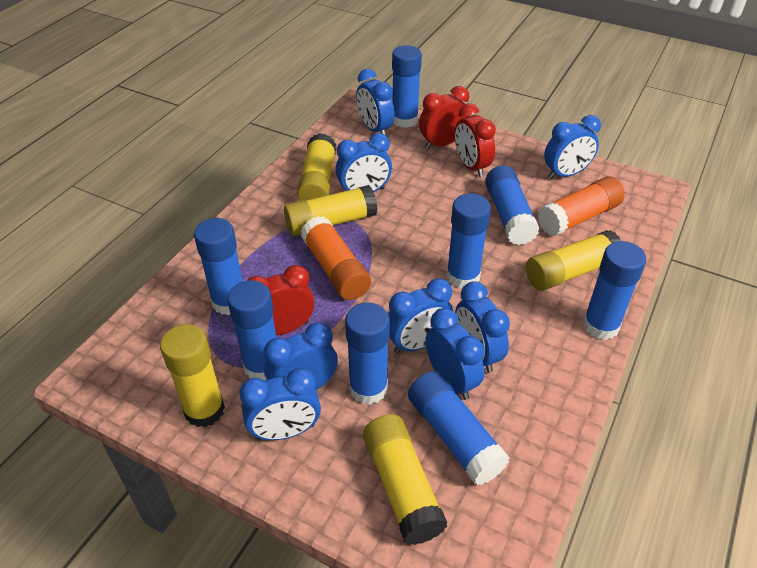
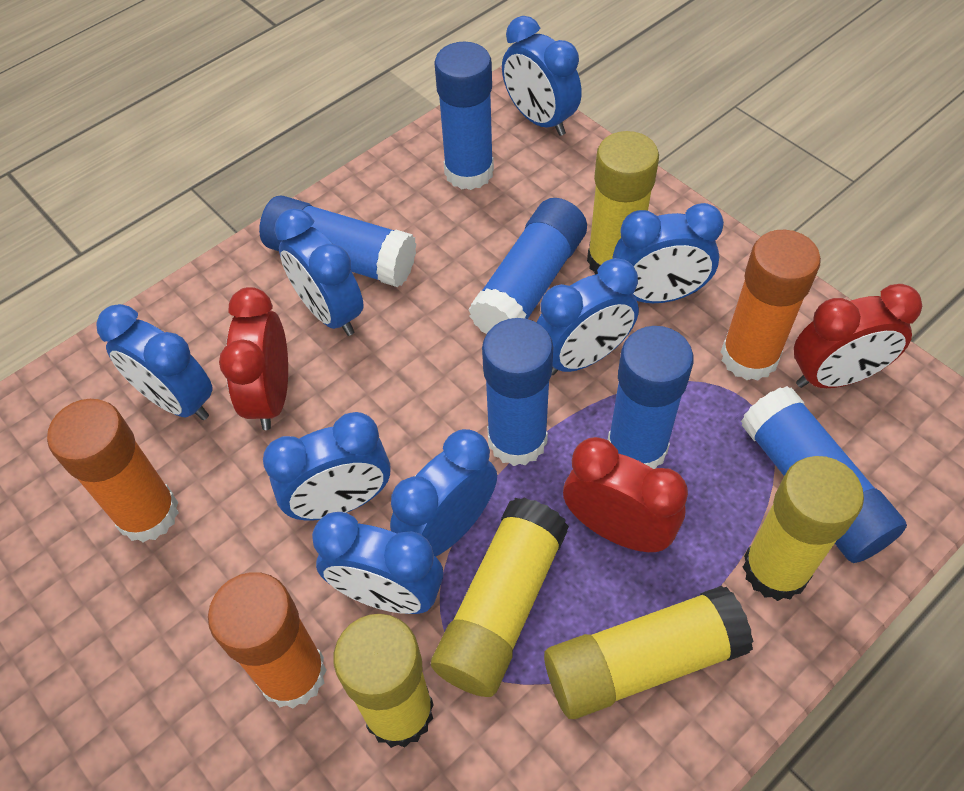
blue glue stick: [194,218,243,315] [227,280,276,381] [345,302,390,405] [392,45,422,128] [408,371,510,485] [446,193,491,288] [485,165,540,245] [583,241,646,340] = 8 -> [259,196,416,287] [434,42,494,190] [468,198,587,334] [482,318,553,466] [608,326,694,469] [741,386,907,563] = 6
orange glue stick: [301,216,371,300] [538,176,625,236] = 2 -> [47,399,179,543] [208,572,327,708] [721,230,821,381] = 3

